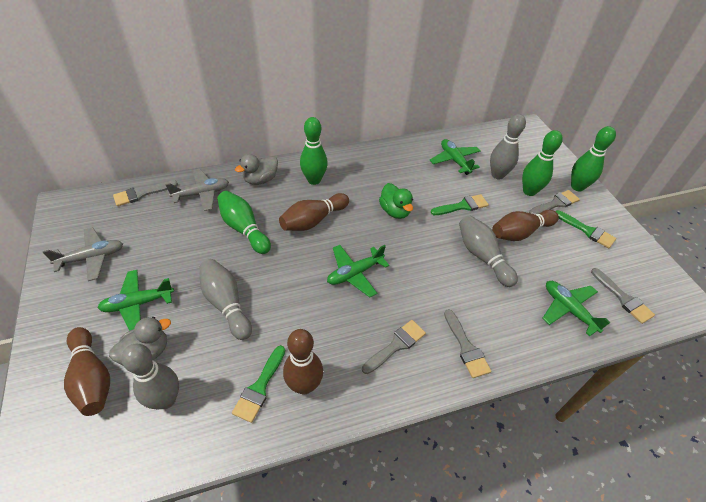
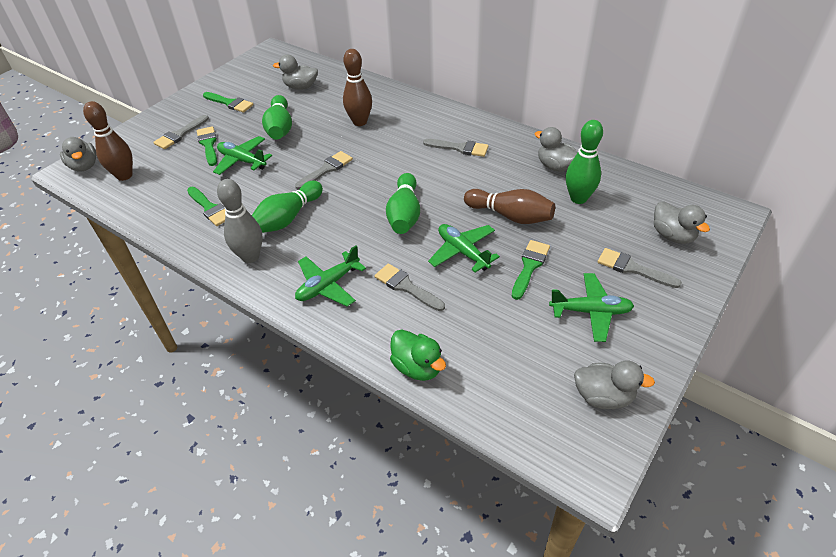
brown bowling pin: [64,327,110,416] [279,193,349,231] [283,329,323,395] [492,210,559,241] = 4 -> [83,101,133,181] [343,49,372,126] [464,189,555,224] = 3
green brush: [232,345,285,423] [431,194,489,215] [555,210,616,248] = 3 -> [187,187,226,226] [197,126,217,166] [203,92,253,113] [511,240,550,300] = 4
grey bowling pin: [121,344,179,409] [200,259,252,340] [459,215,518,287] [490,114,526,180] = 4 -> [217,179,263,263] = 1
grey duck: [109,317,171,365] [235,154,278,185] = 2 -> [60,137,96,171] [273,55,318,90] [535,127,577,172] [574,361,655,409] [654,201,710,244] = 5
grey plane: [43,227,123,281] [165,169,229,211] = 2 -> none = 0

